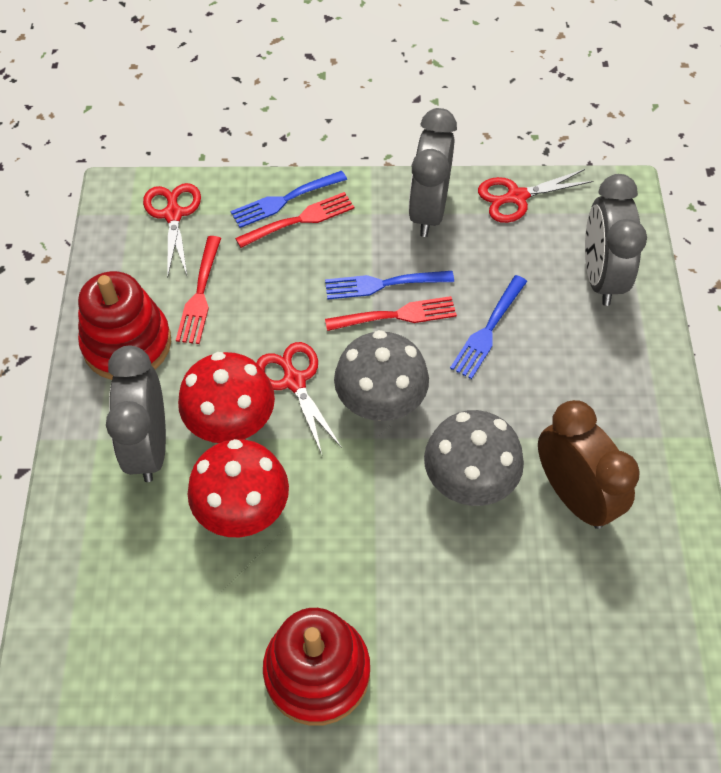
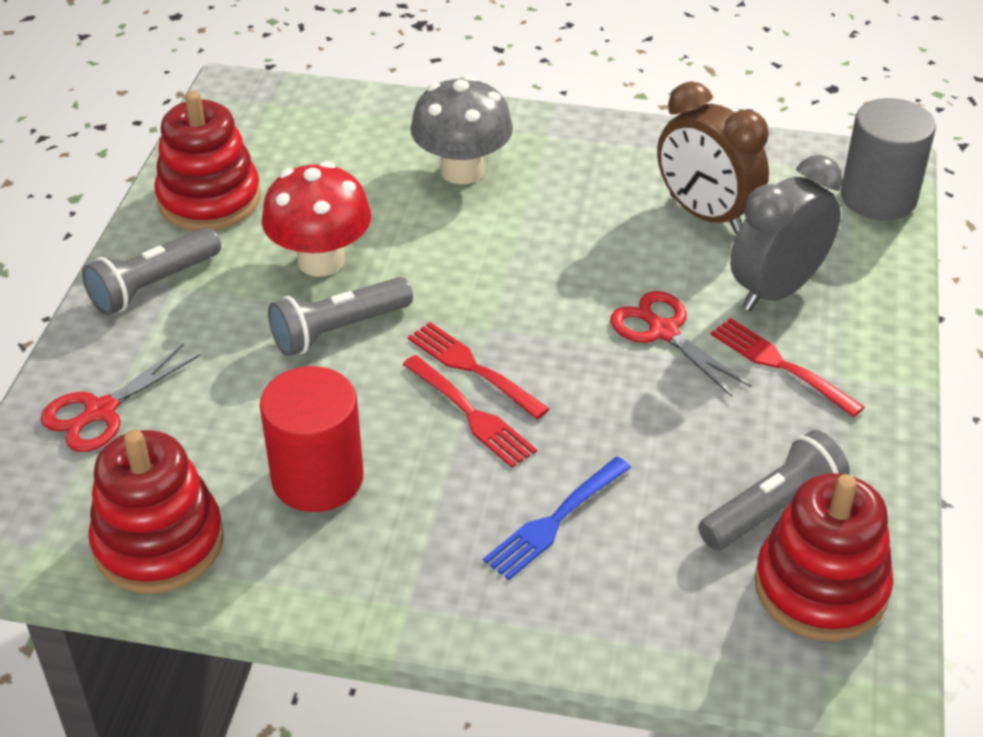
blue fork: [230,171,347,228] [325,271,454,300] [450,275,527,379] = 3 -> [483,457,631,580] = 1
grey clock: [106,346,166,482] [408,108,457,237] [585,174,647,306] = 3 -> [730,155,843,311] = 1
grey cylinder: none = 0 -> [841,98,936,220] = 1
grey flashlight: none = 0 -> [82,227,221,315] [268,277,413,356] [698,430,850,550] = 3
grey mushroom: [334,330,429,421] [424,410,524,506] = 2 -> [410,75,513,184] = 1
red cylinder: none = 0 -> [260,366,364,512] = 1
red mushroom: [178,352,275,443] [188,439,289,537] = 2 -> [262,161,371,276] = 1
red scissors: [143,183,201,278] [256,342,342,454] [478,169,593,223] = 3 -> [41,344,200,452] [610,291,751,397] = 2
red stacking toy: [78,271,171,380] [263,608,370,726] = 2 -> [88,429,224,594] [154,91,261,231] [754,473,893,641] = 3

